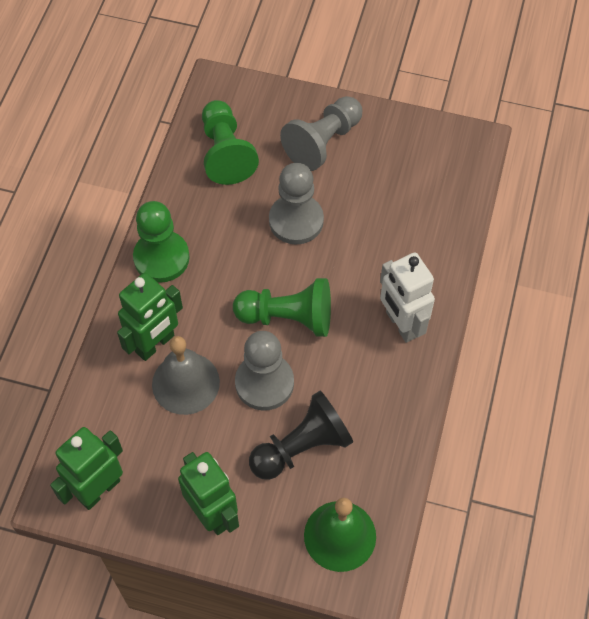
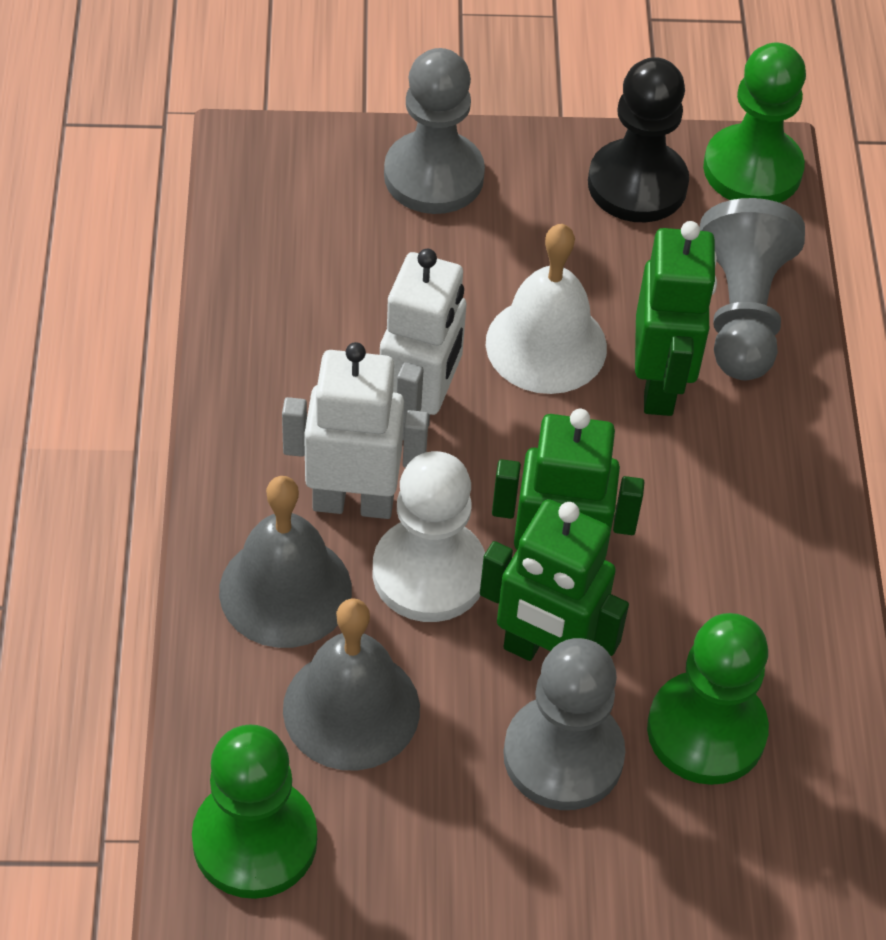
green bell: [304,498,376,572] = 1 -> none = 0
grey bell: [152,336,220,415] = 1 -> [219,476,352,648] [283,598,420,771] = 2
white bell: none = 0 -> [486,224,607,394] = 1
white pawn: none = 0 -> [373,451,485,622] = 1
white robot: [380,252,435,343] = 1 -> [282,342,429,519] [380,249,466,441] = 2

